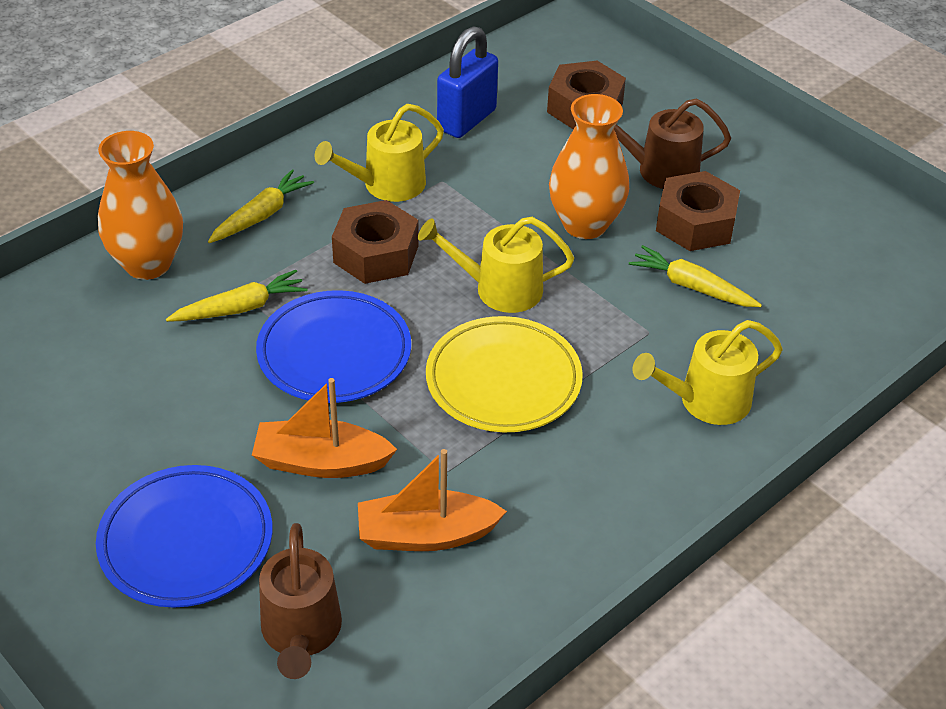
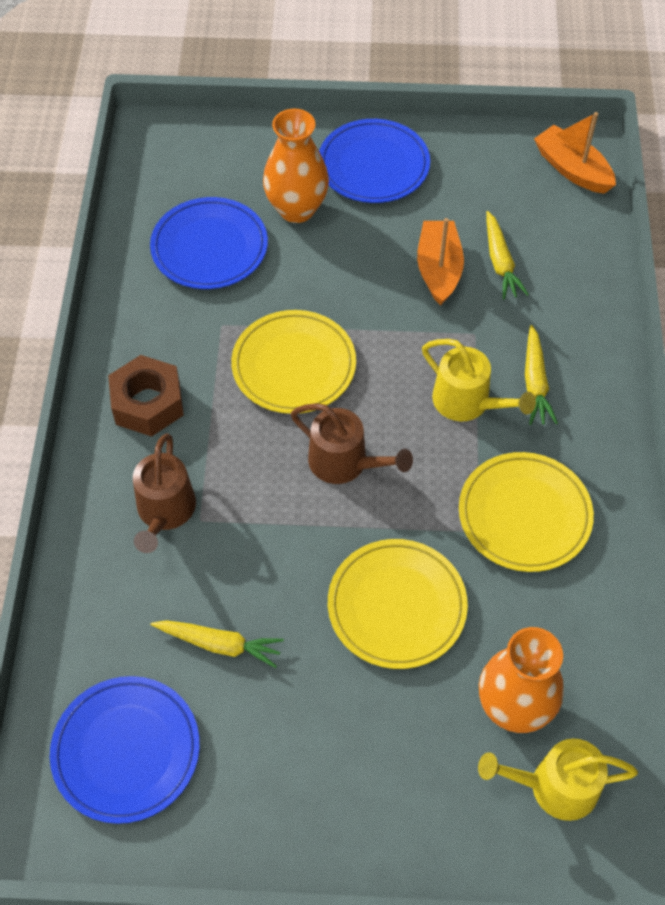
blue padlock: [437,26,498,138] = 1 -> none = 0
blue plate: [96,465,272,608] [256,290,411,403] = 2 -> [50,676,200,824] [150,197,268,289] [319,119,430,203] = 3
brown nut: [332,200,419,284] [547,61,626,130] [656,171,740,251] = 3 -> [108,355,184,437] = 1
yellow plate: [426,316,583,432] = 1 -> [231,310,356,414] [328,539,468,669] [459,452,594,572] = 3
yellow watering can: [315,104,444,202] [418,217,574,313] [633,320,783,425] = 3 -> [422,339,536,421] [478,738,638,821] = 2

